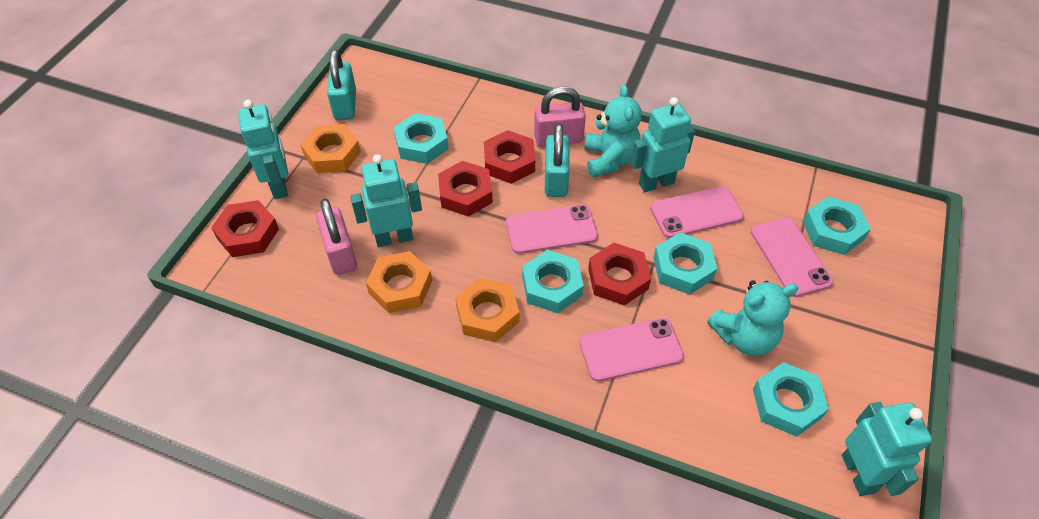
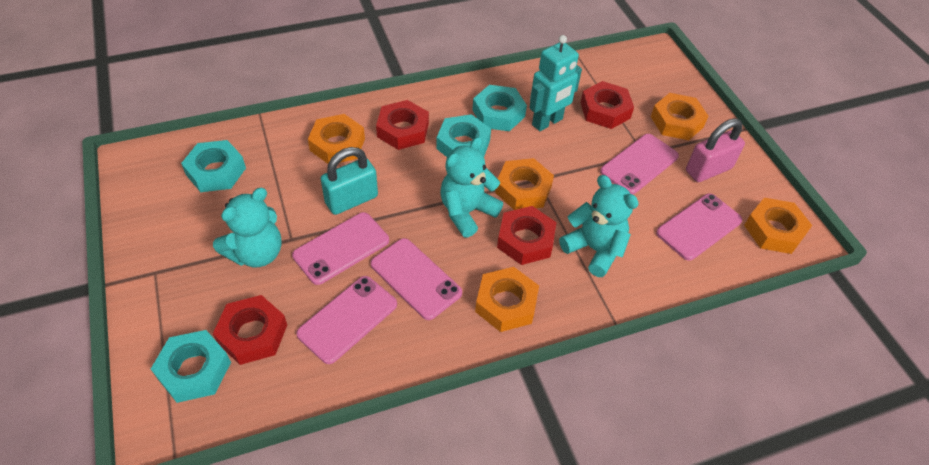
orange nut: [300,124,361,173] [366,251,432,313] [455,278,519,342] = 3 -> [308,114,365,164] [475,267,539,332] [495,158,554,210] [651,93,708,140] [744,198,812,254] = 5
pink padlock: [316,199,357,275] [534,86,586,147] = 2 -> [686,118,745,182] = 1
pink phone: [506,205,598,254] [579,318,684,381] [650,186,744,238] [751,218,833,297] = 4 -> [292,212,389,285] [296,276,397,364] [370,238,462,320] [600,134,679,194] [656,193,742,261] = 5
turquoise nut: [394,113,448,164] [522,250,584,313] [653,232,717,295] [753,362,829,437] [803,196,871,255] = 5 -> [151,330,231,403] [181,140,246,192] [436,114,491,157] [472,85,527,131] = 4
turquoise padlock: [327,49,356,120] [545,123,570,197] = 2 -> [321,147,378,215] = 1
turquoise robot: [238,100,288,199] [350,154,422,247] [631,97,695,192] [842,402,932,496] = 4 -> [529,35,582,131] = 1
turquoise teddy bear: [584,85,642,177] [707,280,798,356] = 2 -> [213,188,282,267] [440,137,503,238] [559,175,639,277] = 3

